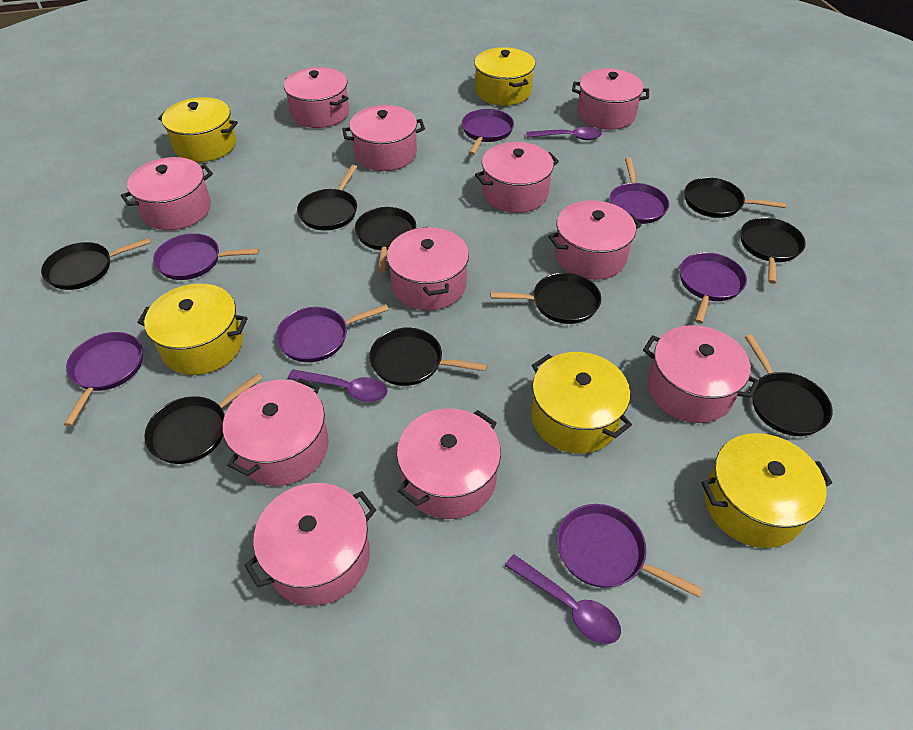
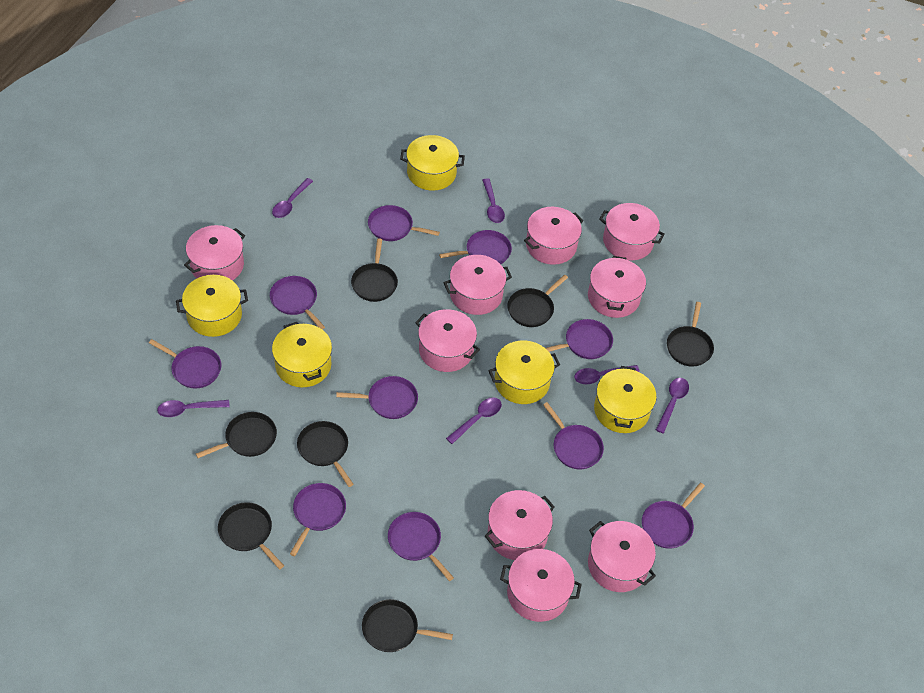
black pan: [41,238,151,290] [144,374,263,464] [297,165,357,231] [355,207,416,273] [369,328,487,386] [490,273,601,324] [684,177,786,218] [741,217,806,284] [745,335,833,436] = 9 -> [196,412,277,458] [218,502,284,569] [297,421,353,487] [351,238,398,302] [362,599,453,652] [507,275,568,327] [667,302,714,366] = 7
pink pot: [121,157,213,230] [223,378,329,486] [244,483,376,606] [284,67,349,128] [342,105,425,171] [387,227,469,311] [397,408,501,519] [475,142,559,213] [549,200,641,280] [572,68,649,130] [643,325,759,423] = 11 -> [184,225,245,281] [415,309,480,372] [443,255,512,315] [485,490,555,560] [500,549,582,622] [524,207,583,265] [588,256,646,318] [588,521,656,592] [599,203,665,260] = 9
purple pan: [64,332,143,426] [153,233,259,280] [276,304,389,362] [462,109,514,155] [557,504,703,597] [609,157,669,224] [680,252,747,324] = 7 -> [149,339,221,388] [270,276,325,329] [290,483,346,556] [336,376,418,419] [368,205,440,241] [388,512,454,581] [439,230,512,264] [543,402,604,469] [545,319,613,359] [642,483,705,549] = 10
purple spoon: [288,369,388,402] [505,554,621,644] [527,127,602,140] = 3 -> [157,400,230,417] [272,178,313,218] [446,397,502,444] [482,178,505,223] [574,365,640,384] [656,378,689,433] = 6

